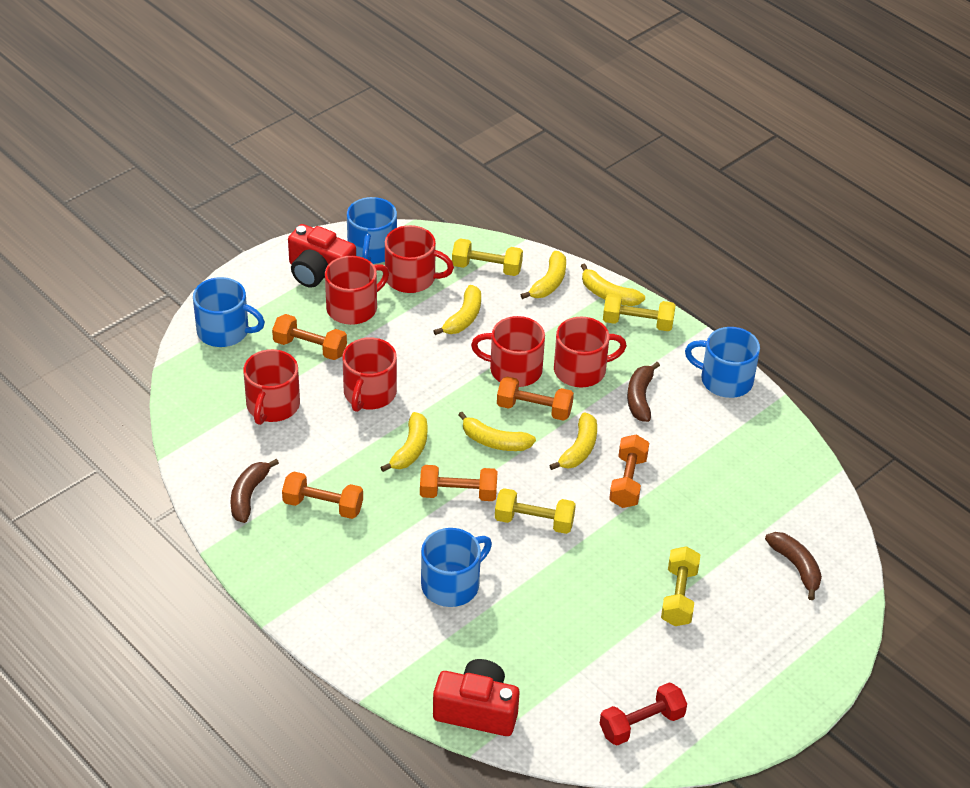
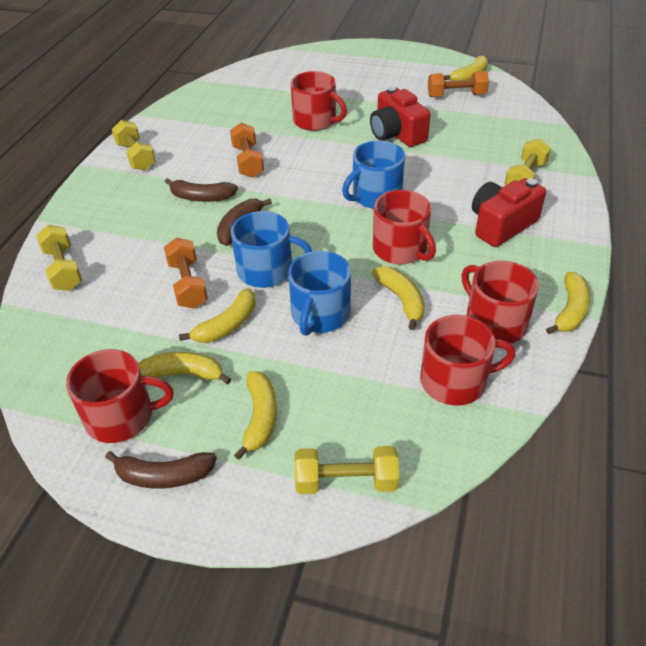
blue mug: [193,277,265,347] [347,197,397,264] [421,528,492,607] [685,327,760,398] = 4 -> [231,211,312,288] [288,251,351,336] [342,141,405,209] = 3
orange dumbbell: [272,314,347,360] [282,472,363,519] [420,465,498,501] [497,377,574,421] [609,434,649,508] = 5 -> [164,238,208,309] [230,123,264,178] [428,71,489,97] = 3
red dumbbell: [600,683,687,746] = 1 -> none = 0
red mug: [243,349,300,425] [325,256,389,325] [343,337,397,412] [385,225,454,293] [471,316,545,387] [554,317,627,387] = 6 -> [66,349,174,443] [291,71,347,131] [373,190,436,265] [420,315,516,405] [461,261,539,343] = 5

